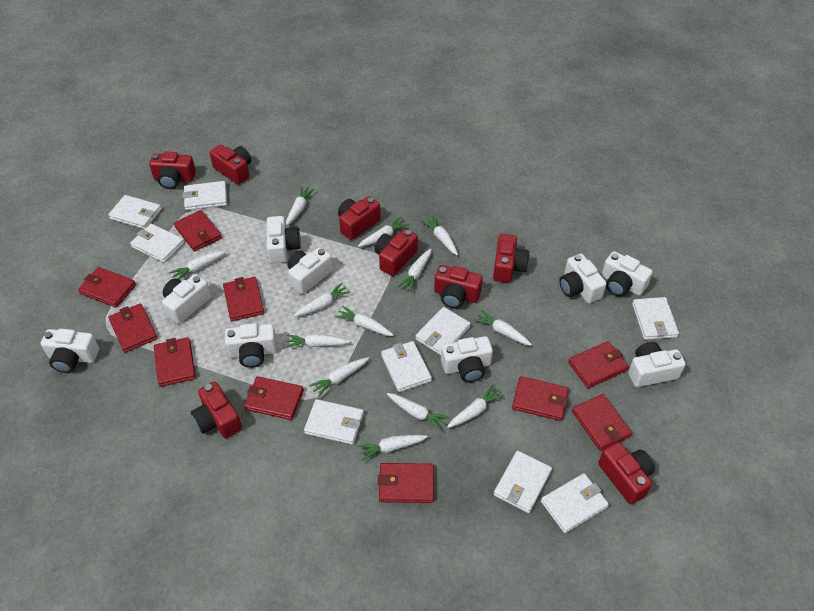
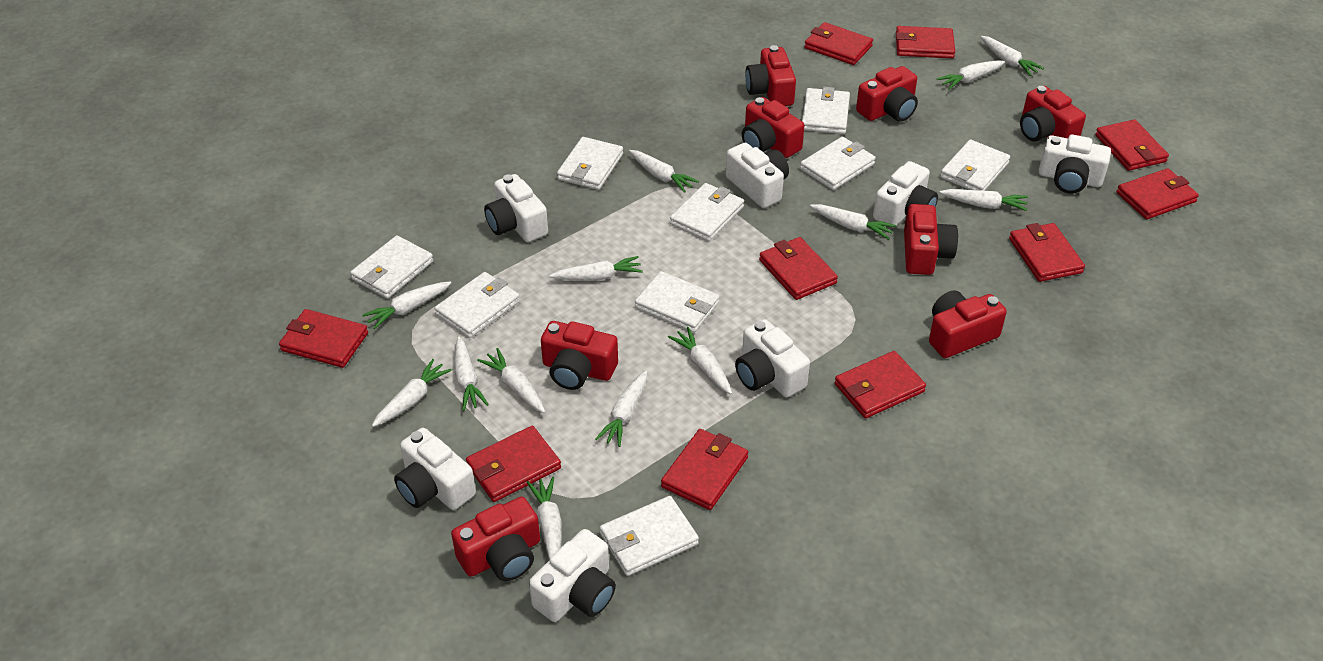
white camera: [41,329,99,373] [162,274,211,324] [225,323,277,368] [267,216,301,263] [287,247,333,294] [441,336,493,382] [559,254,607,303] [601,251,653,296] [628,342,686,387] = 9 -> [394,428,476,510] [484,174,548,242] [529,529,616,622] [726,143,789,208] [735,319,810,397] [873,161,938,228] [1039,135,1111,194] = 7

